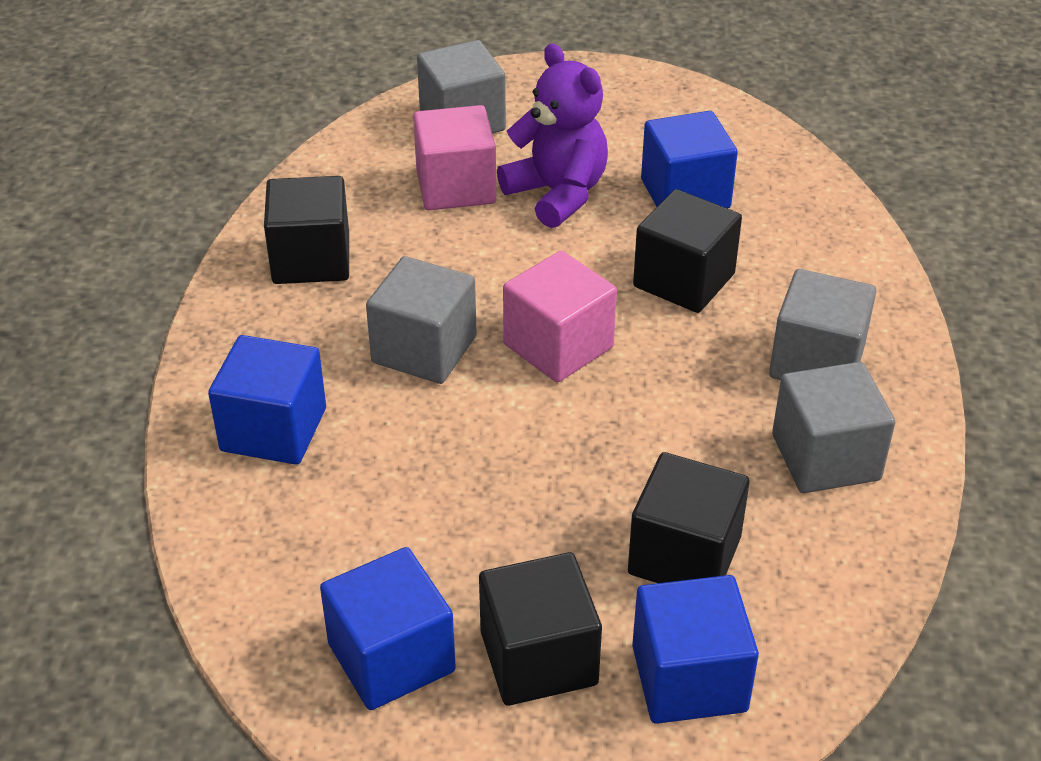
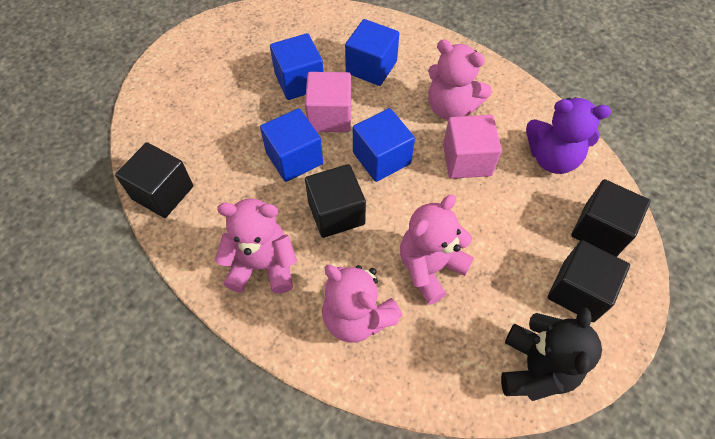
black teddy bear: none = 0 -> [501,307,602,401] = 1
grey cube: [366,256,477,384] [417,40,506,133] [769,269,876,380] [772,362,895,493] = 4 -> none = 0
pink teddy bear: none = 0 -> [215,198,297,294] [322,265,402,343] [400,195,474,305] [428,39,492,120] = 4

